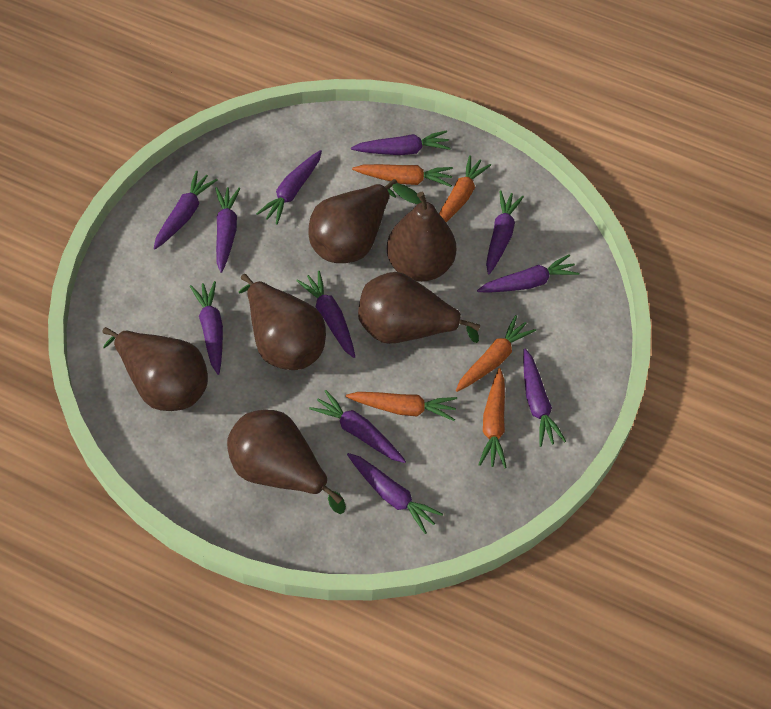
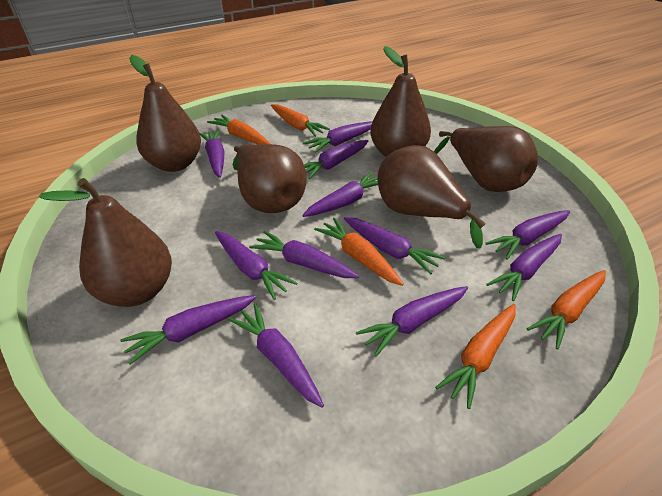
purple carrot: [154,171,218,249] [190,281,223,375] [215,187,241,273] [256,150,322,225] [296,271,355,358] [309,390,406,463] [347,453,443,534] [351,130,451,155] [477,254,579,293] [486,191,524,275] [523,349,566,447] = 11 -> [120,295,256,365] [200,130,225,178] [215,231,298,300] [228,303,324,408] [249,231,359,278] [302,172,378,217] [303,121,372,153] [304,140,368,179] [344,217,445,274] [356,286,468,357] [486,210,570,259] [486,234,562,301] = 12

